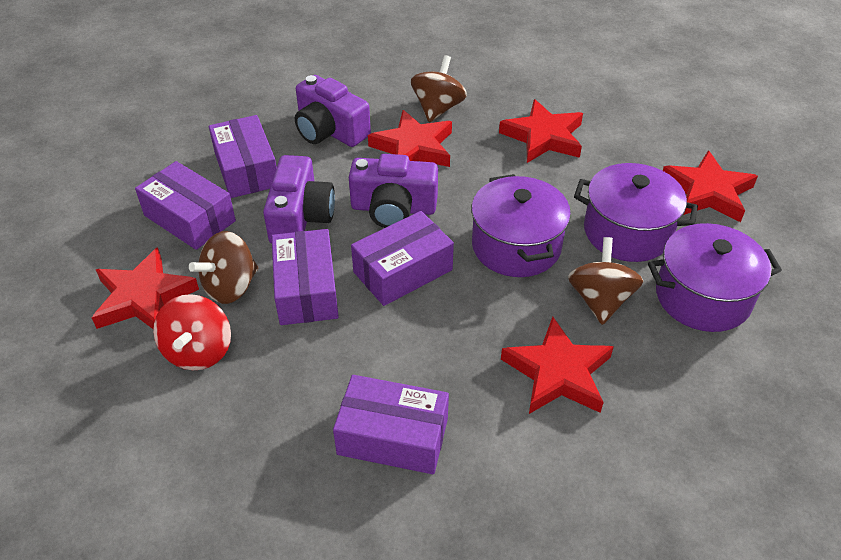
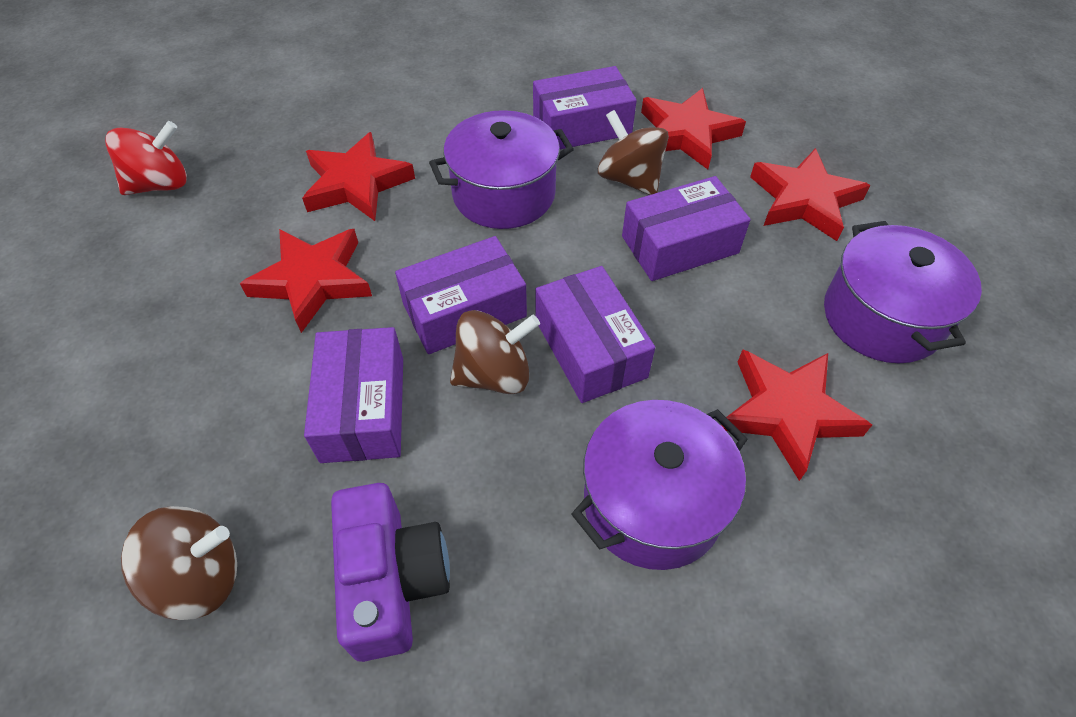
purple camera: [263,155,335,244] [295,75,371,147] [349,154,438,228] = 3 -> [331,483,450,662] = 1

